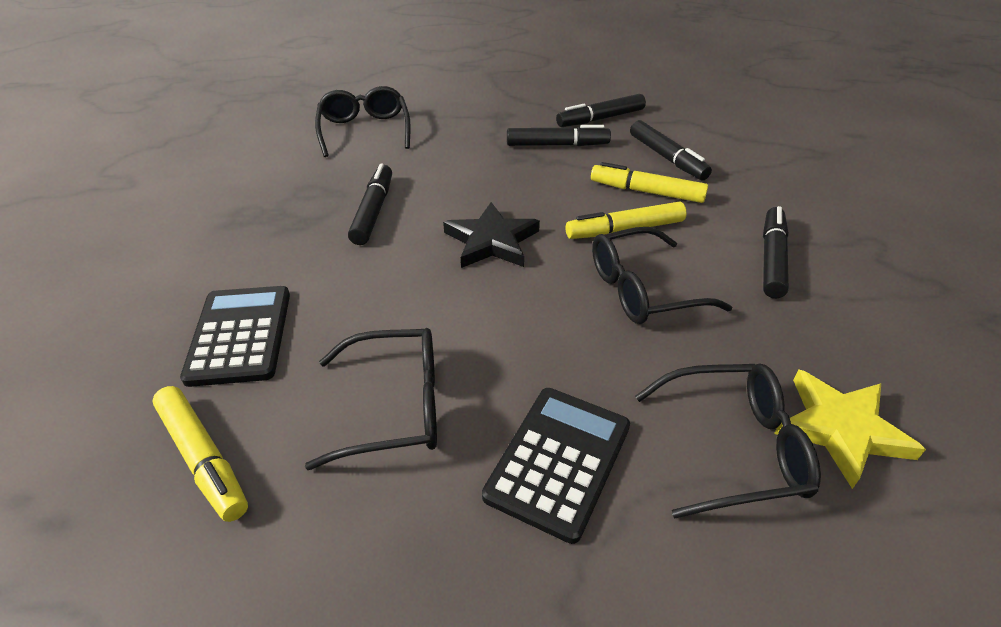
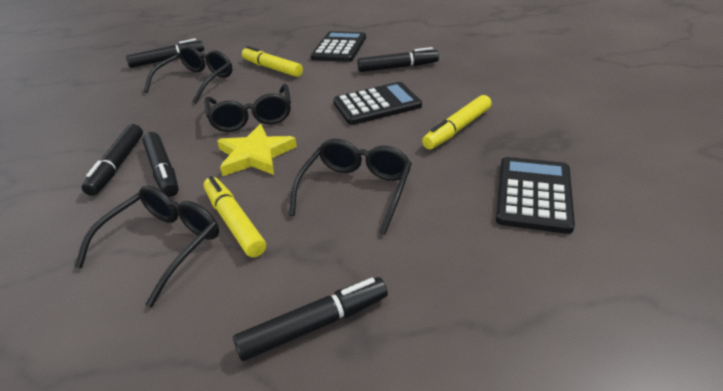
black calculator: [180,286,290,387] [482,388,630,544] = 2 -> [311,31,366,62] [333,82,422,125] [496,157,575,234] = 3
black star: [443,202,540,268] = 1 -> none = 0

